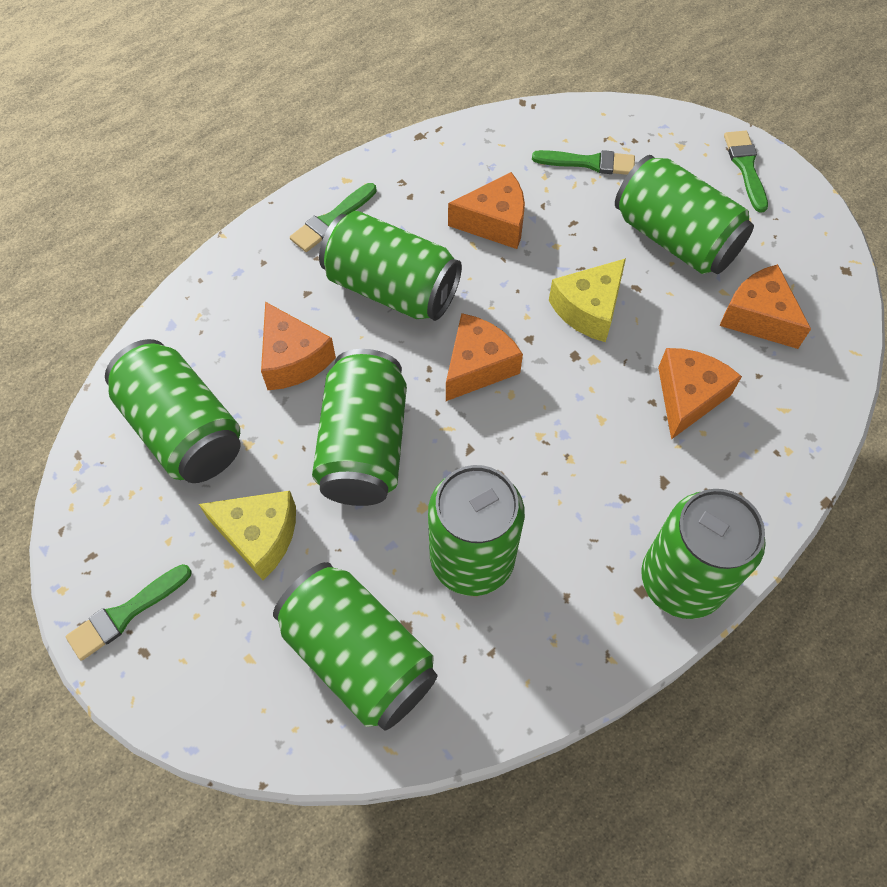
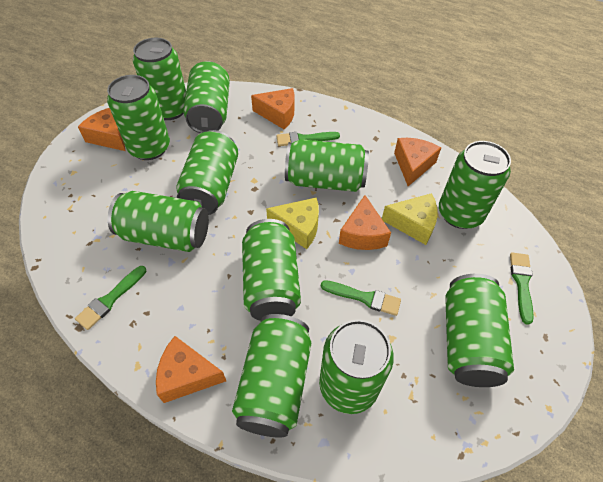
green can: [105,339,240,483] [273,562,437,731] [312,349,407,506] [319,211,462,321] [428,465,525,596] [615,155,754,274] [641,489,766,619] = 7 -> [107,75,170,160] [108,191,209,252] [133,38,186,120] [176,130,238,215] [183,61,230,133] [232,314,311,438] [242,219,301,321] [285,139,369,192] [319,320,394,414] [439,141,511,229] [445,274,514,387] = 11

